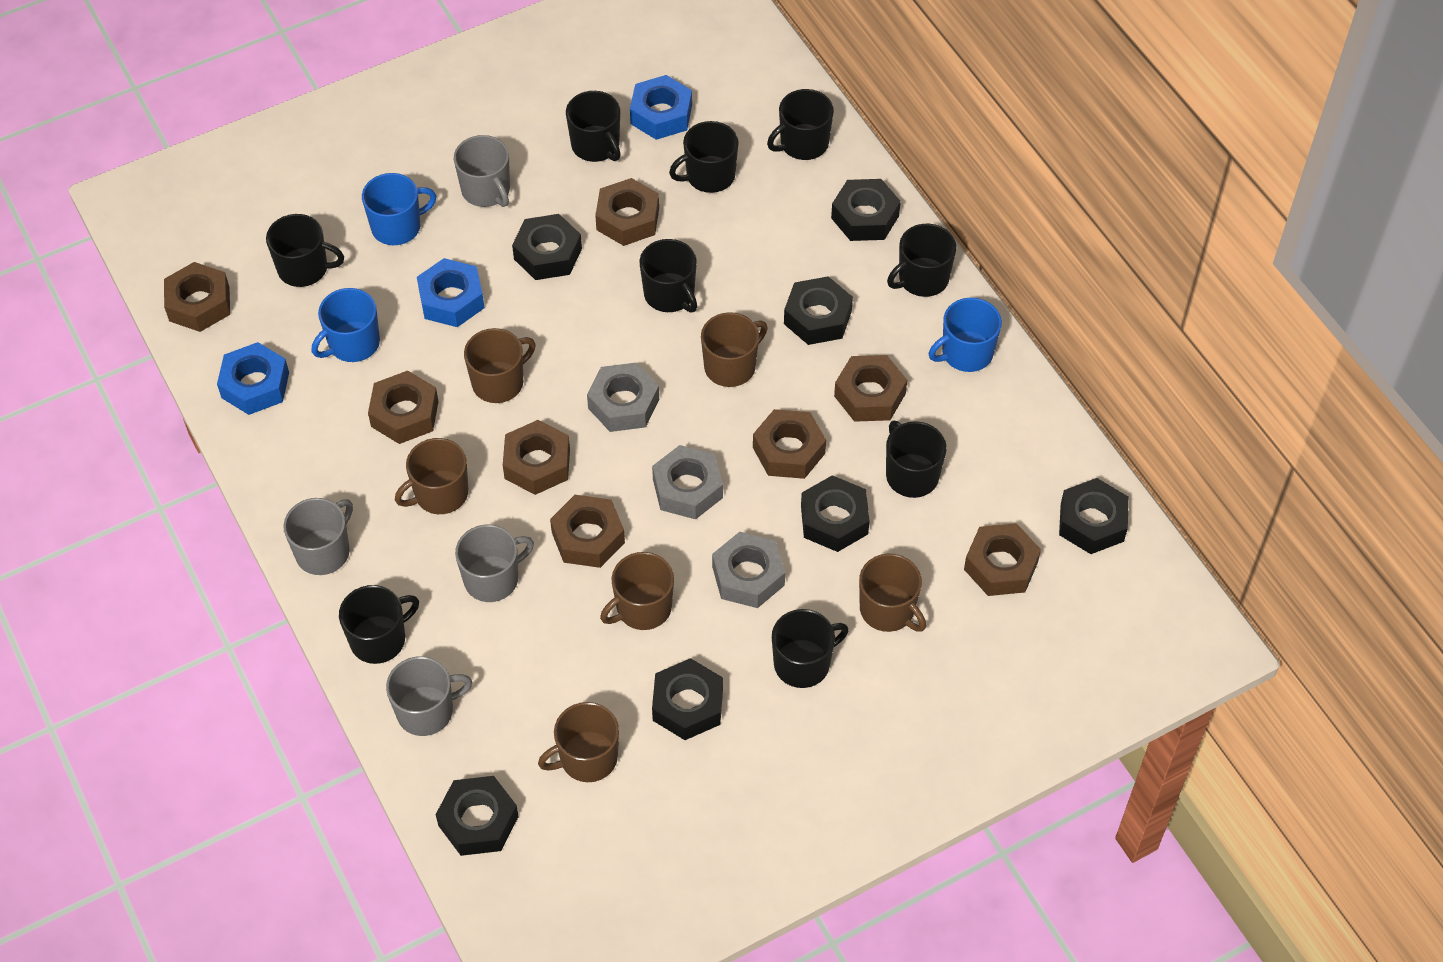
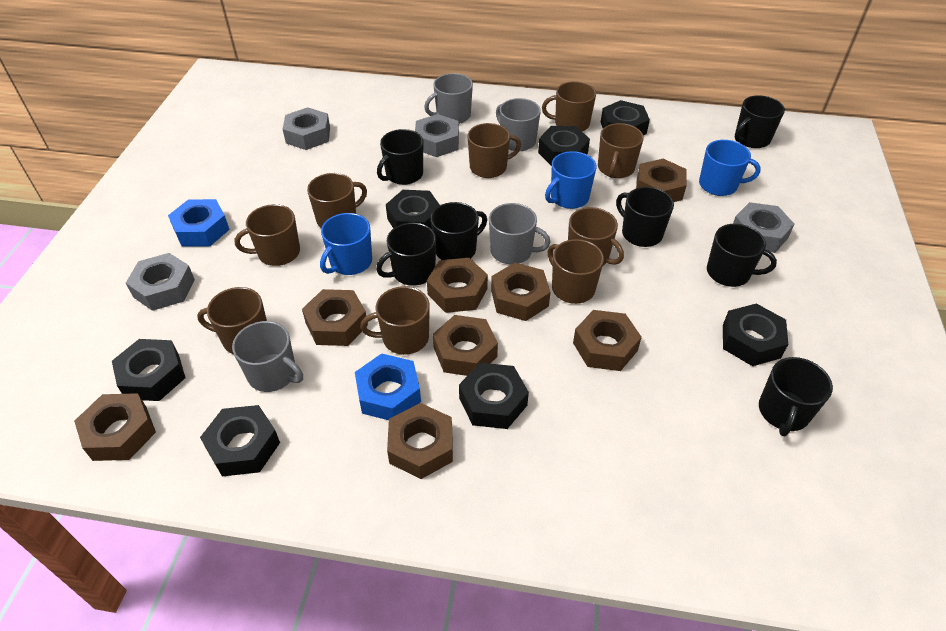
black mug: [266,214,344,287] [339,585,419,664] [566,91,621,162] [639,239,697,313] [669,121,739,193] [767,89,834,160] [772,609,849,688] [886,421,947,498] [887,224,956,297] = 9 -> [376,223,436,286] [377,129,423,185] [431,202,487,260] [616,187,674,247] [707,224,777,287] [735,95,785,148] [759,357,833,436] = 7
blue nut: [217,342,289,415] [417,258,484,327] [630,75,692,140] = 3 -> [168,199,230,247] [355,353,421,420] = 2
brown mug: [395,438,468,514] [464,328,536,403] [538,702,619,782] [600,552,674,630] [701,312,768,387] [859,554,926,632] = 6 -> [197,287,267,354] [235,204,300,266] [307,173,367,228] [360,286,430,355] [468,123,521,178] [542,81,596,132] [547,239,604,304] [568,207,624,265] [598,123,644,178] = 9
grey nut: [587,362,659,432] [652,445,723,519] [712,532,785,608] = 3 -> [126,253,195,311] [283,107,330,150] [415,114,459,157] [733,202,794,253] = 4

